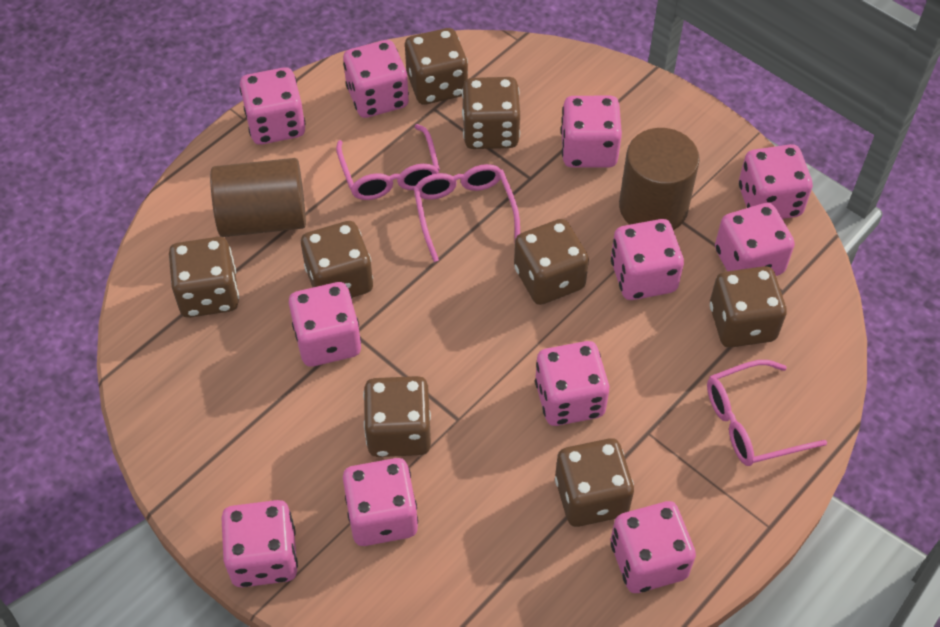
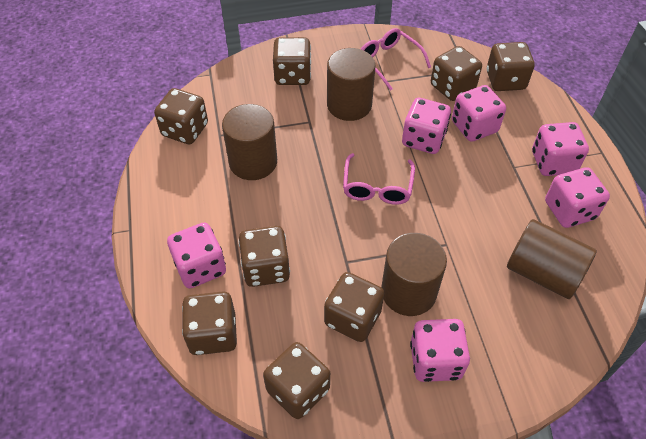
brown cylinder: [210,158,306,237] [619,128,700,230] = 2 -> [222,104,277,180] [327,48,375,121] [381,233,447,316] [507,219,597,299] = 4
pink dice: [222,500,298,587] [240,67,306,145] [289,282,361,367] [343,40,409,118] [343,458,418,546] [535,341,609,426] [561,96,622,168] [611,219,684,300] [611,501,696,593] [715,203,795,276] [739,144,813,219] = 11 -> [167,222,226,288] [402,98,451,154] [410,319,470,382] [452,85,506,142] [532,122,589,176] [545,167,610,228] = 6
pink glasses: [336,124,440,200] [414,164,520,262] [707,360,827,466] = 3 -> [343,153,415,205] [361,28,431,91] = 2

